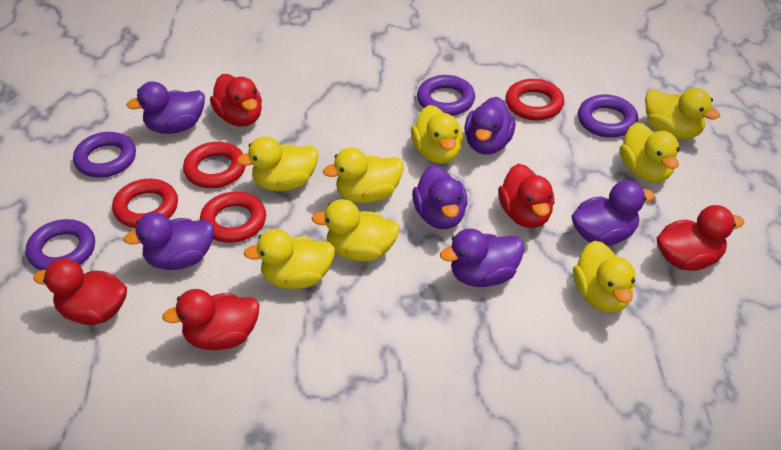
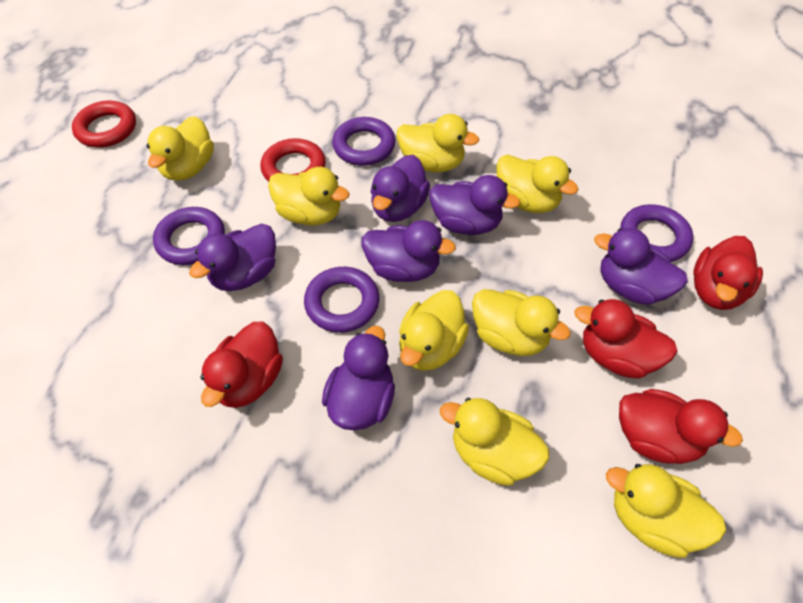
red duck: [33,258,127,325] [162,289,259,350] [210,74,262,127] [498,164,555,228] [657,205,744,271] = 5 -> [201,321,283,408] [574,299,678,379] [619,389,743,464] [693,236,763,310] = 4
red ring: [112,179,178,228] [183,142,246,188] [200,192,266,243] [505,79,564,120] = 4 -> [72,101,136,147] [261,138,326,182] = 2

